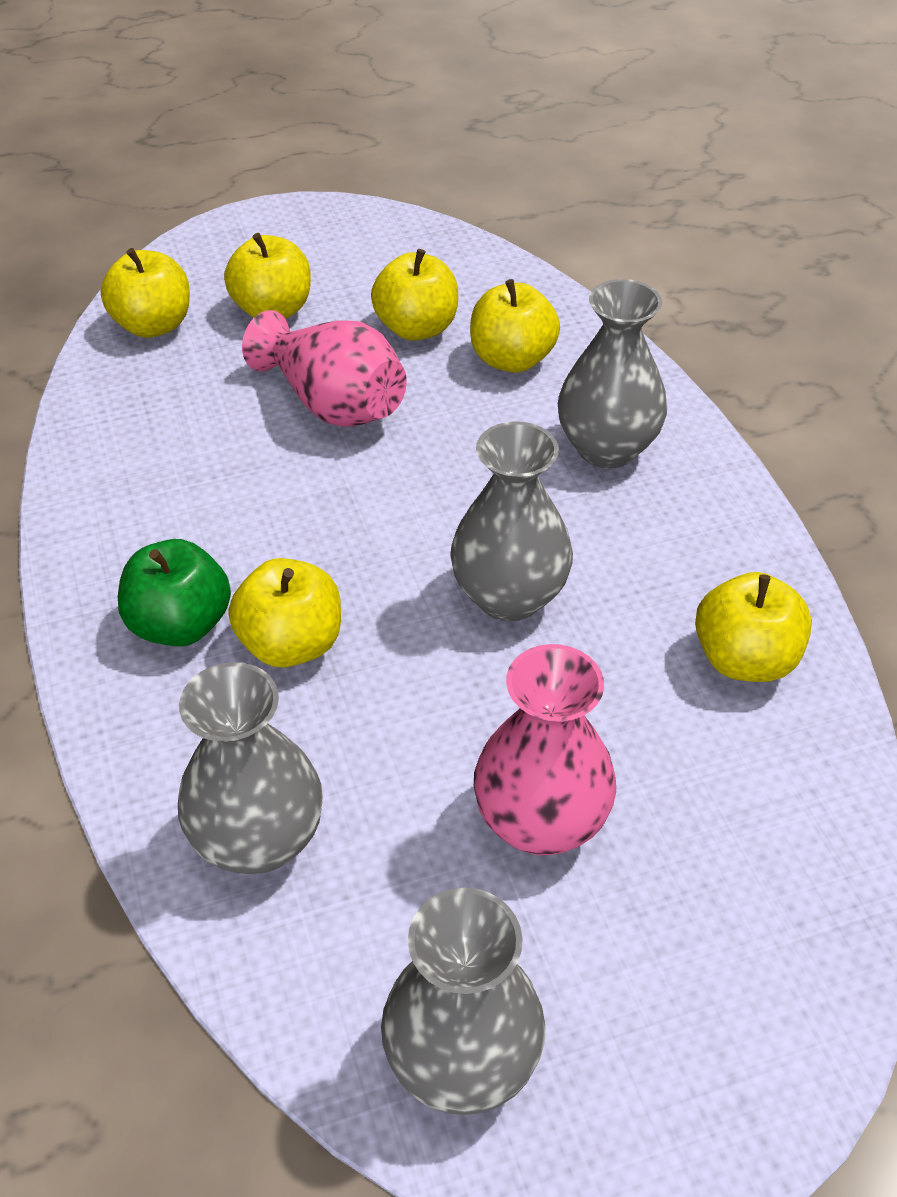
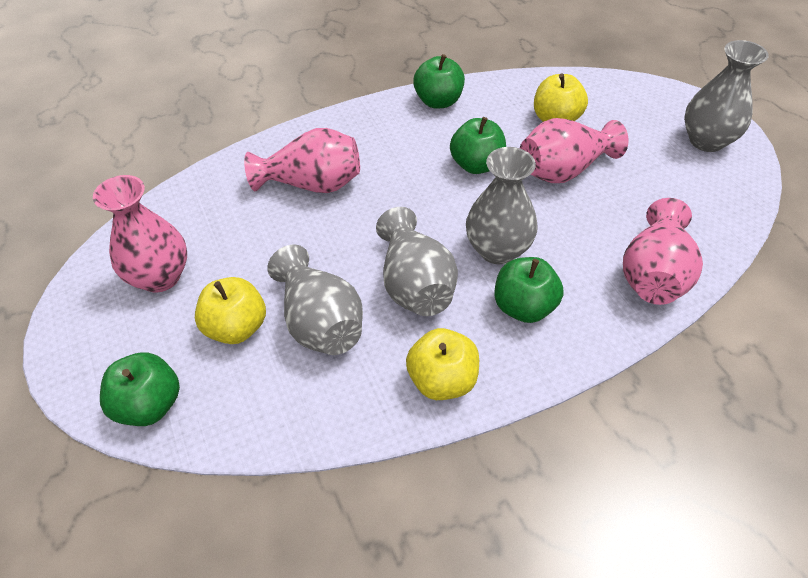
green apple: [118,539,231,647] = 1 -> [100,352,180,426] [413,54,465,109] [450,117,506,174] [495,257,564,323] = 4
pink vase: [242,310,407,427] [474,644,616,855] = 2 -> [93,175,187,292] [244,128,360,193] [520,118,629,183] [623,198,703,305] = 4
yellow apple: [101,248,190,338] [224,233,311,319] [228,558,341,667] [371,249,458,341] [470,279,560,373] [695,572,812,682] = 6 -> [195,277,266,344] [406,328,479,400] [534,73,588,122] = 3

